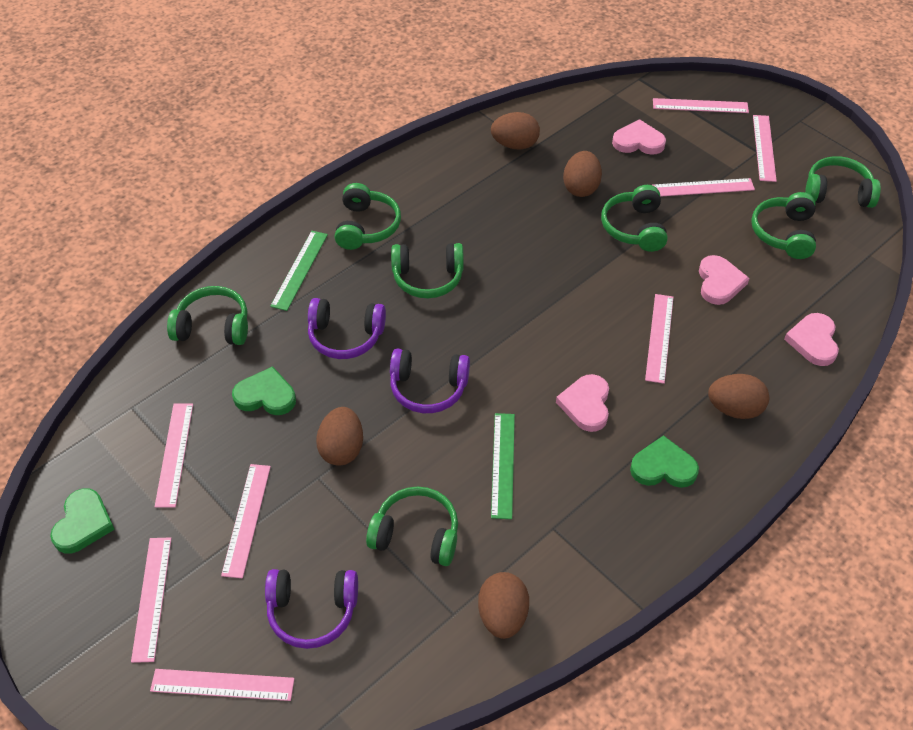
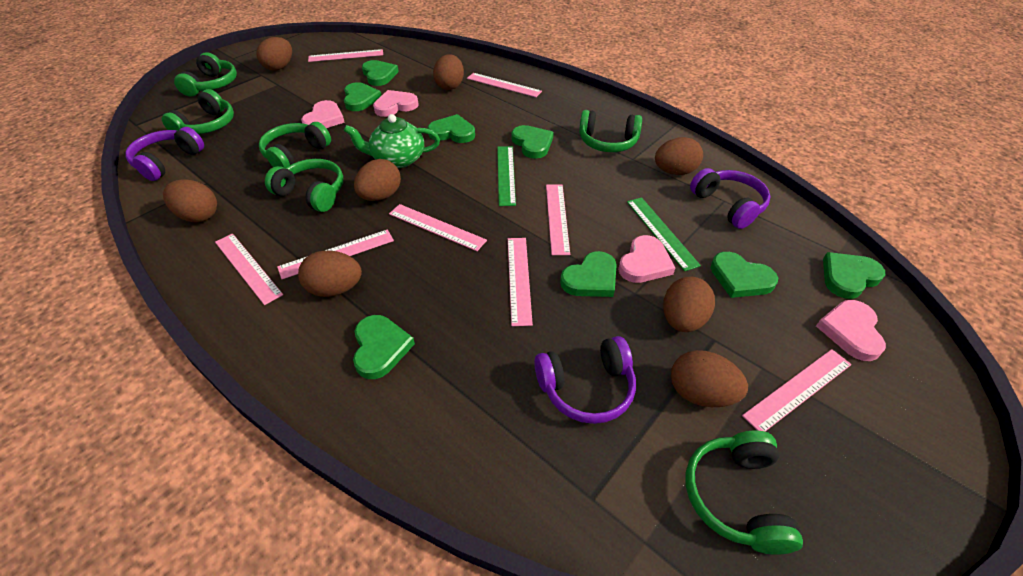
brown egg: [316,407,363,465] [478,572,529,639] [491,112,540,150] [563,151,602,197] [708,374,769,419] = 5 -> [163,180,217,222] [256,37,292,71] [298,250,362,297] [354,159,401,201] [433,54,464,90] [655,137,703,175] [663,277,715,332] [671,350,748,407] = 8
green headphones: [167,286,248,345] [335,183,401,250] [366,487,458,566] [391,243,464,298] [601,185,668,252] [751,192,816,259] [805,156,881,208] = 7 -> [162,89,234,134] [174,52,237,96] [259,122,331,168] [265,159,343,212] [579,110,642,152] [685,431,803,555] = 6
green heart: [50,488,115,553] [232,366,296,415] [630,435,699,488] = 3 -> [344,82,382,111] [353,315,415,379] [362,60,399,86] [427,114,475,143] [511,125,554,159] [560,251,617,297] [711,252,778,298] [823,252,885,299] = 8
green teapot: none = 0 -> [344,114,440,168] = 1

